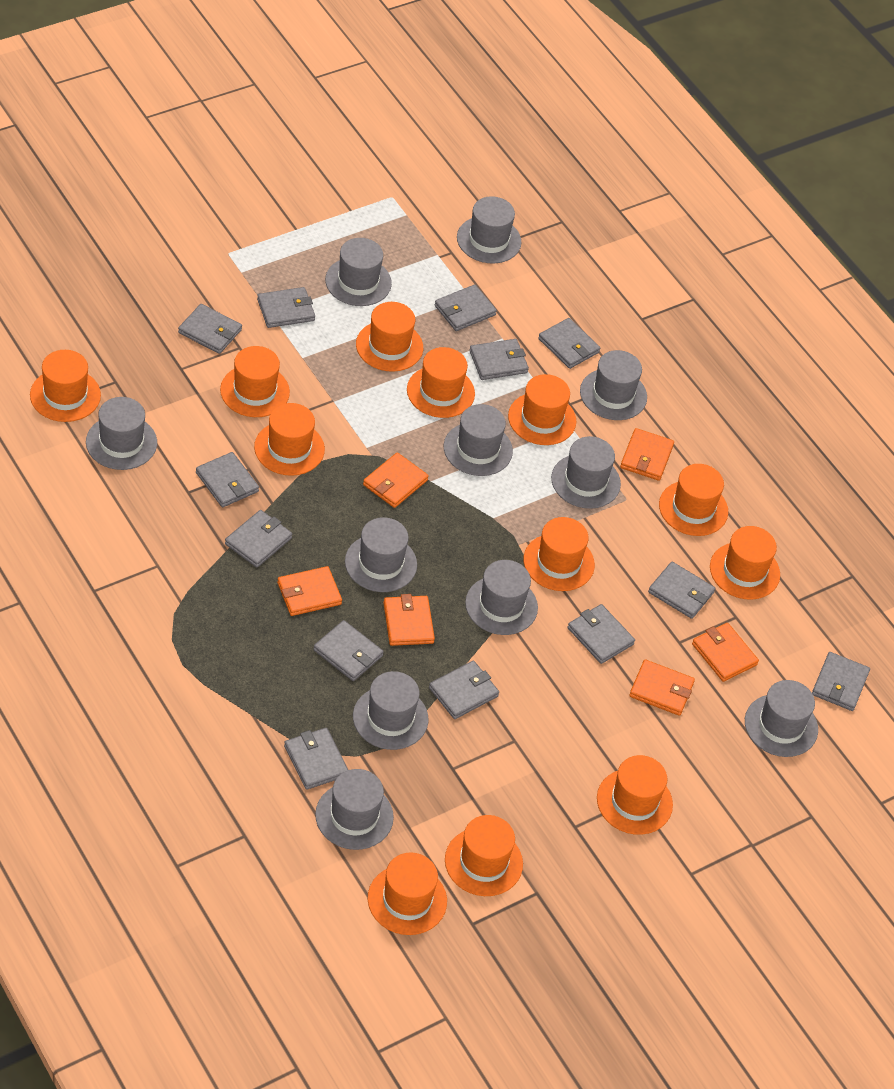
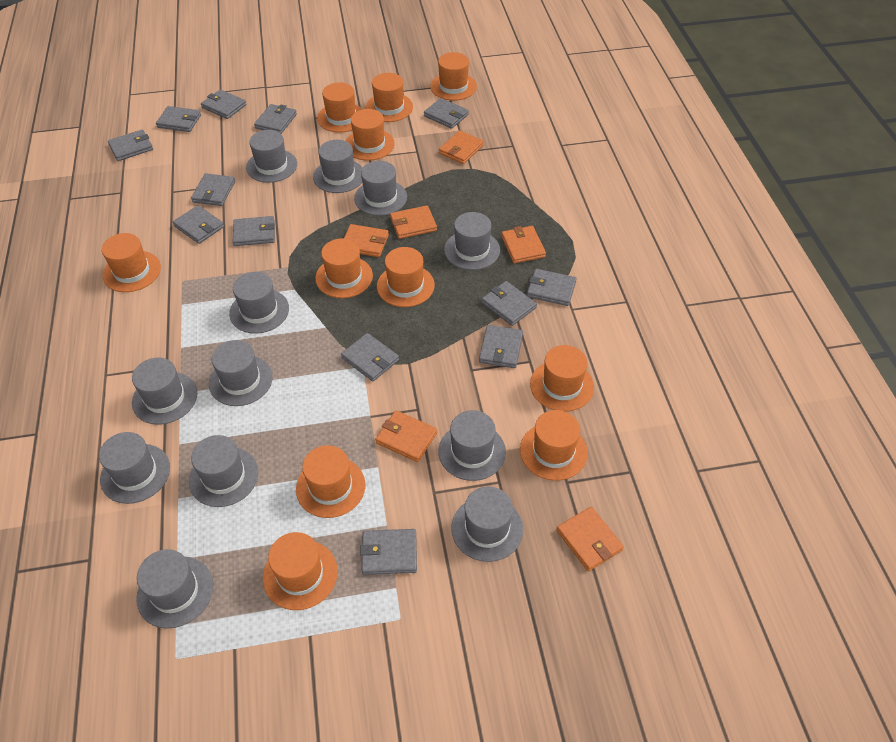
grey hat: [86,397,157,470] [315,769,394,850] [325,238,392,306] [345,517,417,592] [353,671,429,750] [444,404,513,476] [457,196,522,264] [465,560,538,635] [551,436,621,509] [580,350,647,420] [745,680,818,757] = 11 -> [99,432,170,504] [132,357,197,425] [136,549,213,629] [189,435,259,507] [209,340,273,406] [229,272,289,334] [246,130,297,183] [313,140,362,193] [354,161,407,216] [439,410,506,481] [444,212,500,270] [451,486,523,562] = 12
orange hat: [30,350,101,422] [220,346,290,417] [254,403,325,476] [356,302,423,372] [368,852,447,935] [407,347,475,418] [445,815,523,896] [508,374,576,445] [523,517,595,591] [597,755,673,835] [659,464,728,536] [710,526,780,600] = 12 -> [102,233,161,292] [263,532,338,610] [296,445,365,518] [315,238,373,298] [317,82,362,133] [346,109,395,161] [366,73,413,122] [377,247,435,307] [430,52,477,101] [520,410,588,481] [530,345,594,412] = 11

